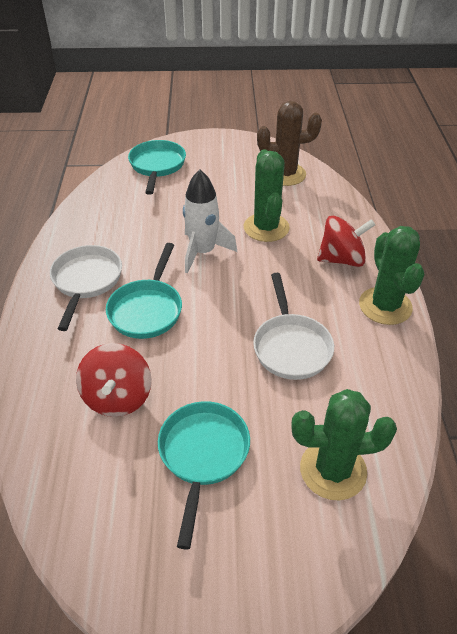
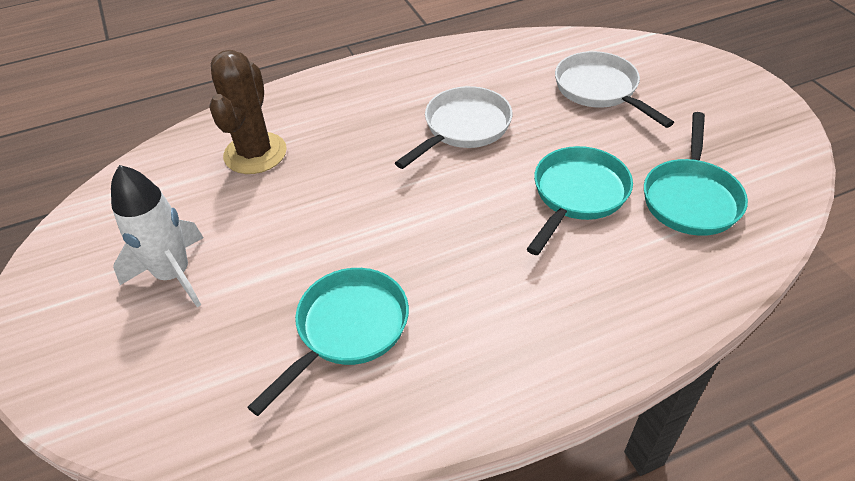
green cactus: [244,149,290,242] [291,389,397,501] [359,226,425,325] = 3 -> none = 0
red spinning top: [76,343,152,417] [317,216,375,267] = 2 -> none = 0

